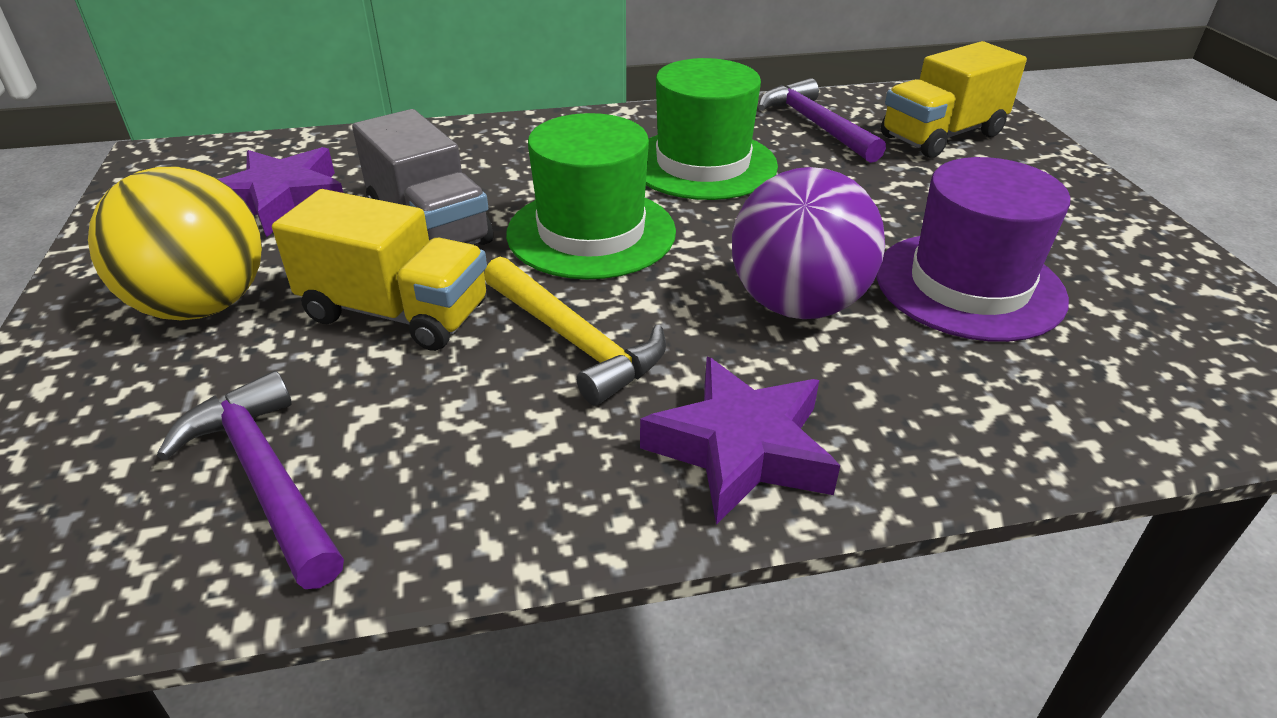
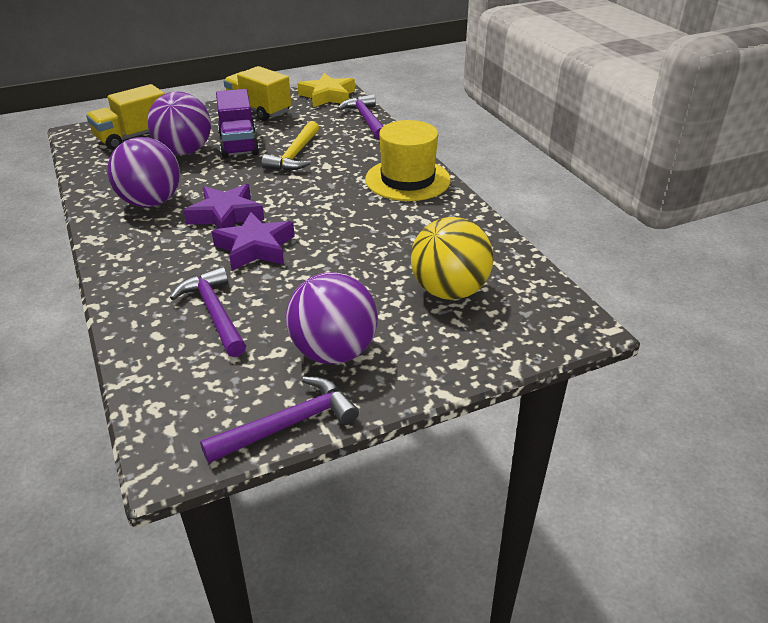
green hat: [506,113,676,279] [646,58,778,200] = 2 -> none = 0
grey truck: [352,109,493,245] = 1 -> none = 0
purple ball: [732,167,885,319] = 1 -> [108,137,180,207] [147,91,211,155] [286,272,378,364] = 3
purple hammer: [157,371,344,589] [758,78,886,163] = 2 -> [170,267,246,357] [200,377,359,463] [337,94,383,140] = 3
purple hat: [876,157,1070,342] = 1 -> none = 0
purple truck: none = 0 -> [216,89,259,158] = 1
yellow hat: none = 0 -> [365,120,451,201] = 1
yellow star: none = 0 -> [298,73,355,107] = 1

